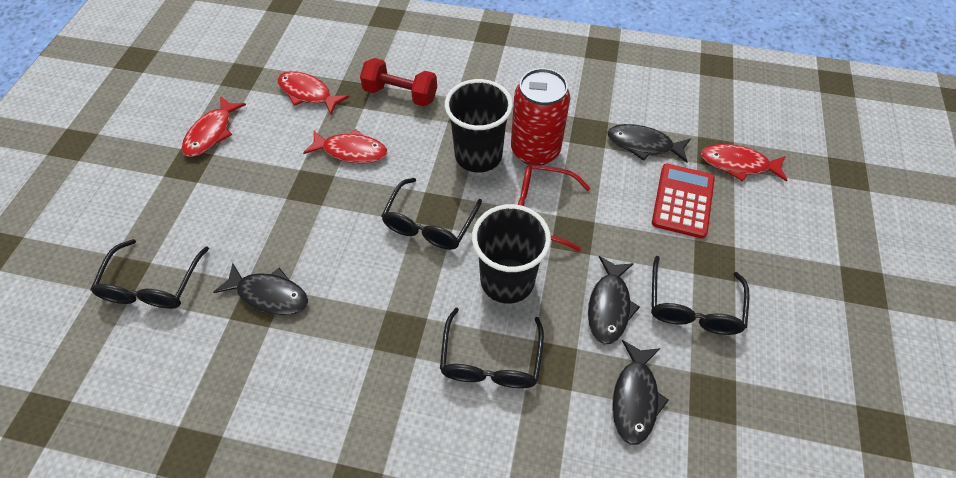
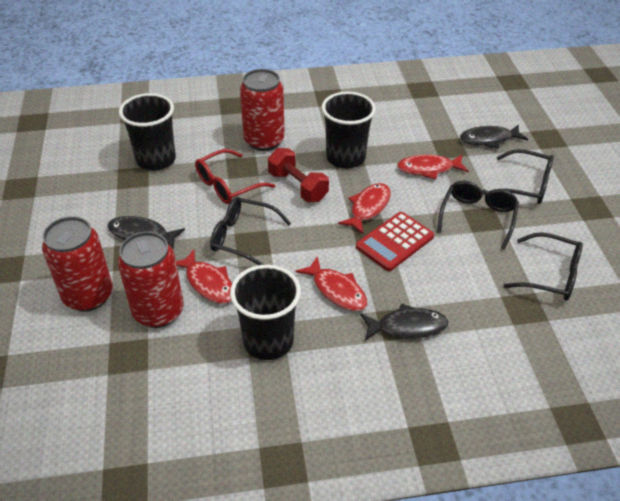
black cup: [445,79,513,173] [472,204,551,304] = 2 -> [119,93,176,171] [230,265,301,360] [322,91,376,169] = 3
black fish: [213,263,308,316] [588,256,640,344] [607,124,691,163] [612,340,669,445] = 4 -> [107,216,185,250] [361,303,448,340] [460,124,528,149] = 3
red can: [511,68,570,166] = 1 -> [42,216,113,312] [118,232,184,328] [240,69,285,151] = 3

